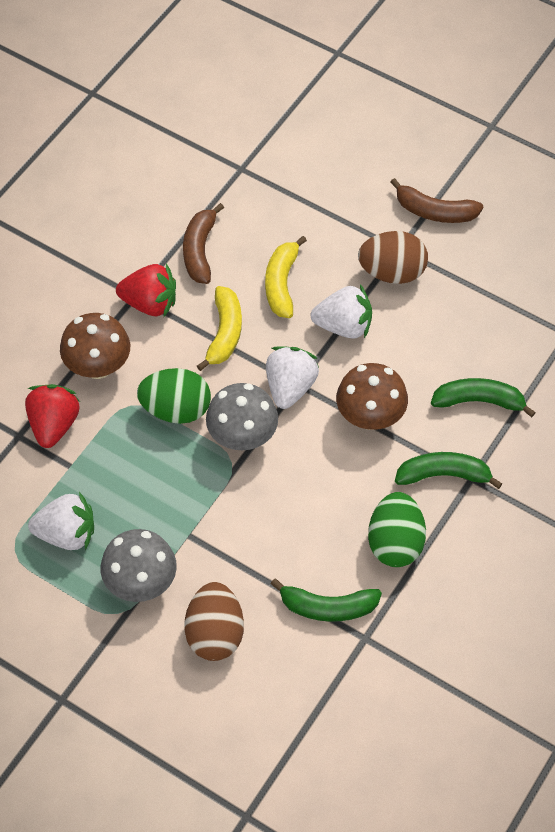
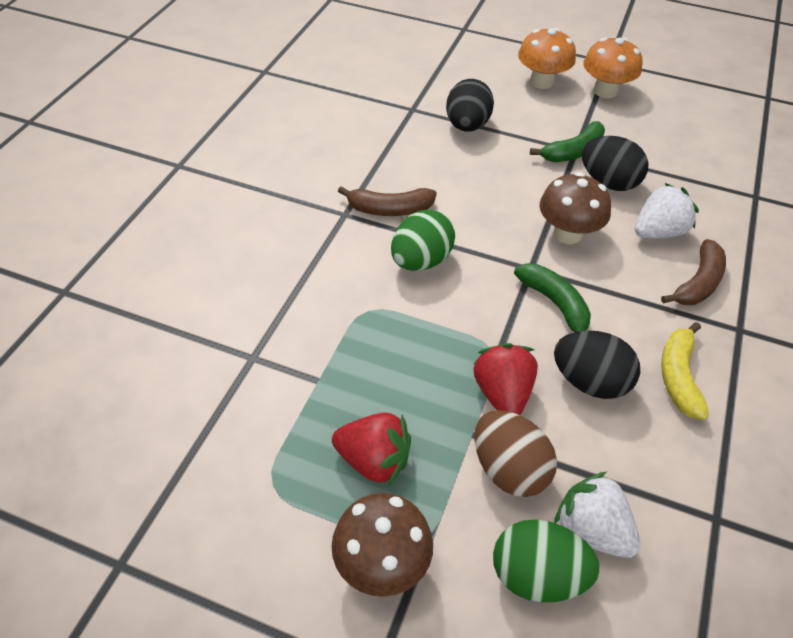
black egg: none = 0 -> [446,79,494,132] [554,330,640,399] [582,136,648,191] = 3
brown egg: [184,582,244,661] [358,231,428,284] = 2 -> [474,410,557,497] = 1
green banana: [271,579,382,622] [395,452,503,489] [431,378,536,417] = 3 -> [514,263,591,332] [530,121,605,162] = 2
grey mushroom: [101,529,177,602] [206,383,278,450] = 2 -> none = 0
orange mushroom: none = 0 -> [518,28,576,89] [583,37,642,98] = 2
white strawberry: [28,492,94,550] [266,346,319,409] [311,284,372,339] = 3 -> [554,472,640,558] [635,183,699,238] = 2
yellow banana: [197,286,242,371] [265,236,307,318] = 2 -> [661,322,709,420] = 1

